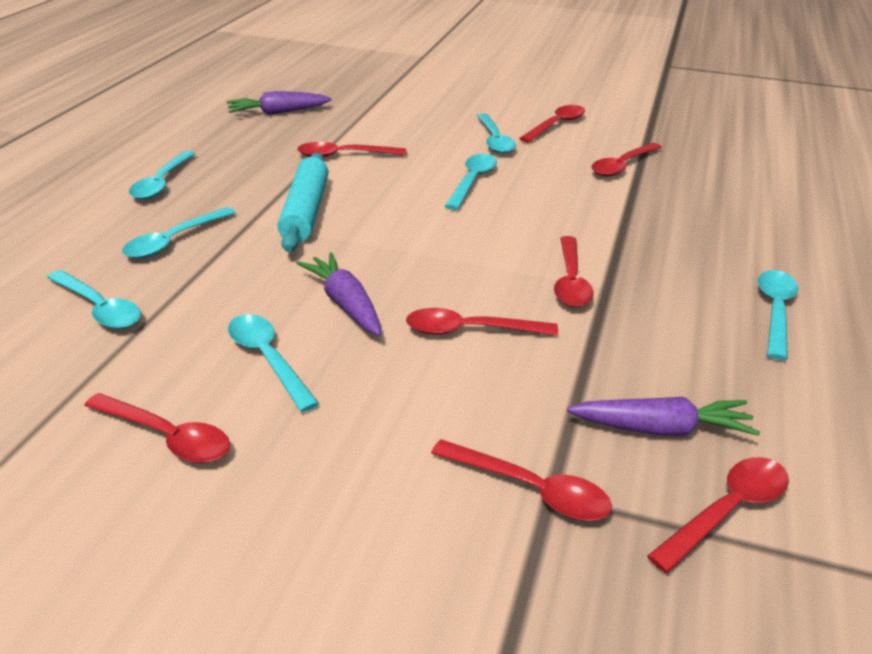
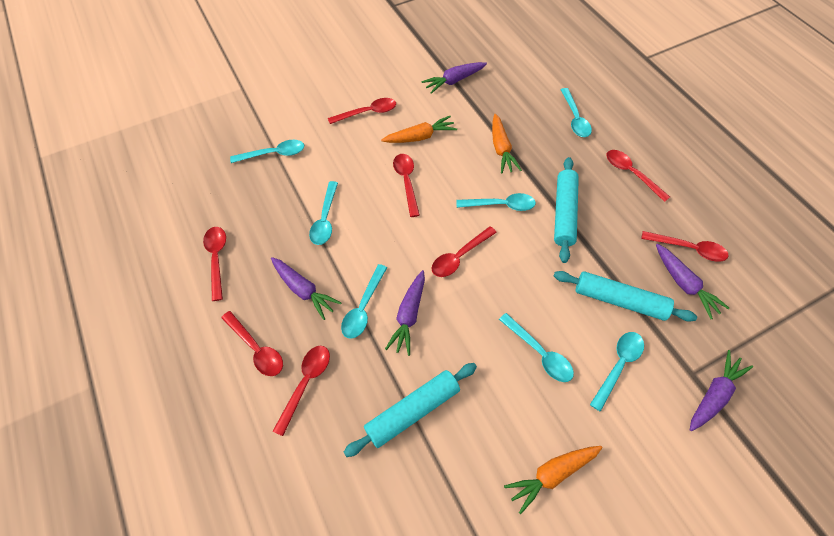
orange carrot: none = 0 -> [381,116,457,143] [492,114,522,174] [504,446,603,514] = 3
purple carrot: [227,91,332,115] [297,252,381,336] [567,397,760,436] = 3 -> [271,257,341,320] [385,270,425,356] [421,62,487,94] [656,244,729,319] [690,350,753,431] = 5
turquoise rolling pin: [277,153,328,252] = 1 -> [344,363,477,457] [554,157,579,263] [554,271,697,322] = 3

